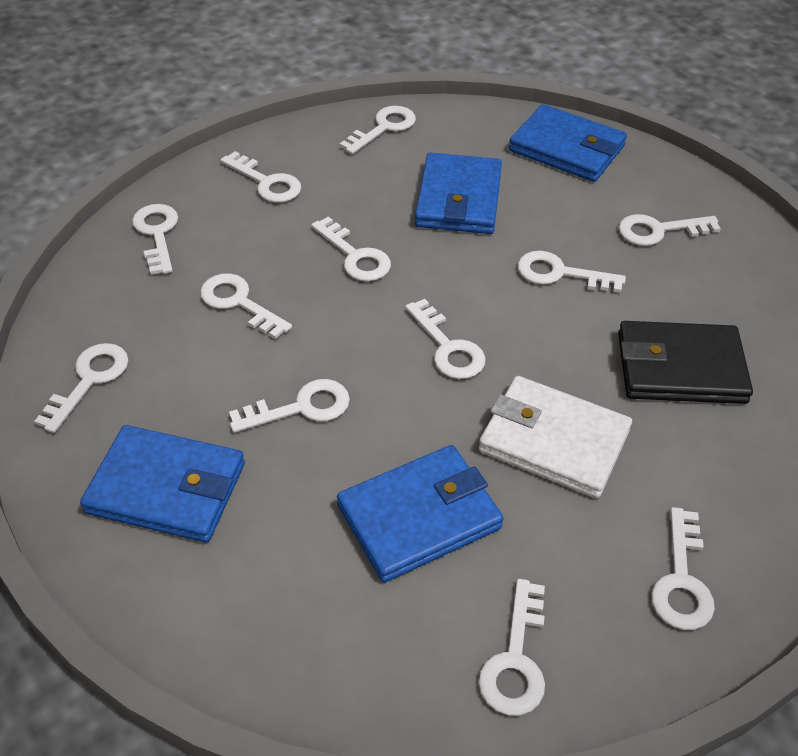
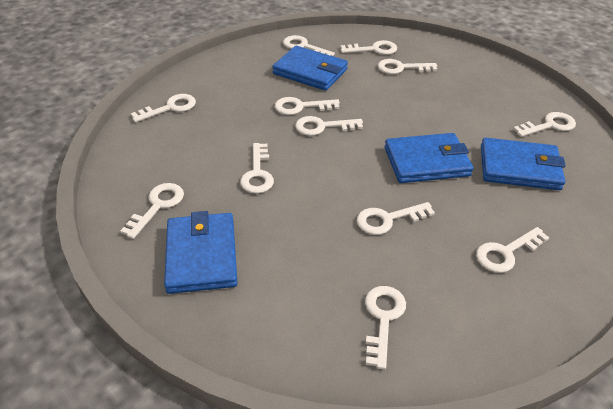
black wallet: [618,321,753,404] = 1 -> none = 0
white wallet: [479,376,632,498] = 1 -> none = 0

